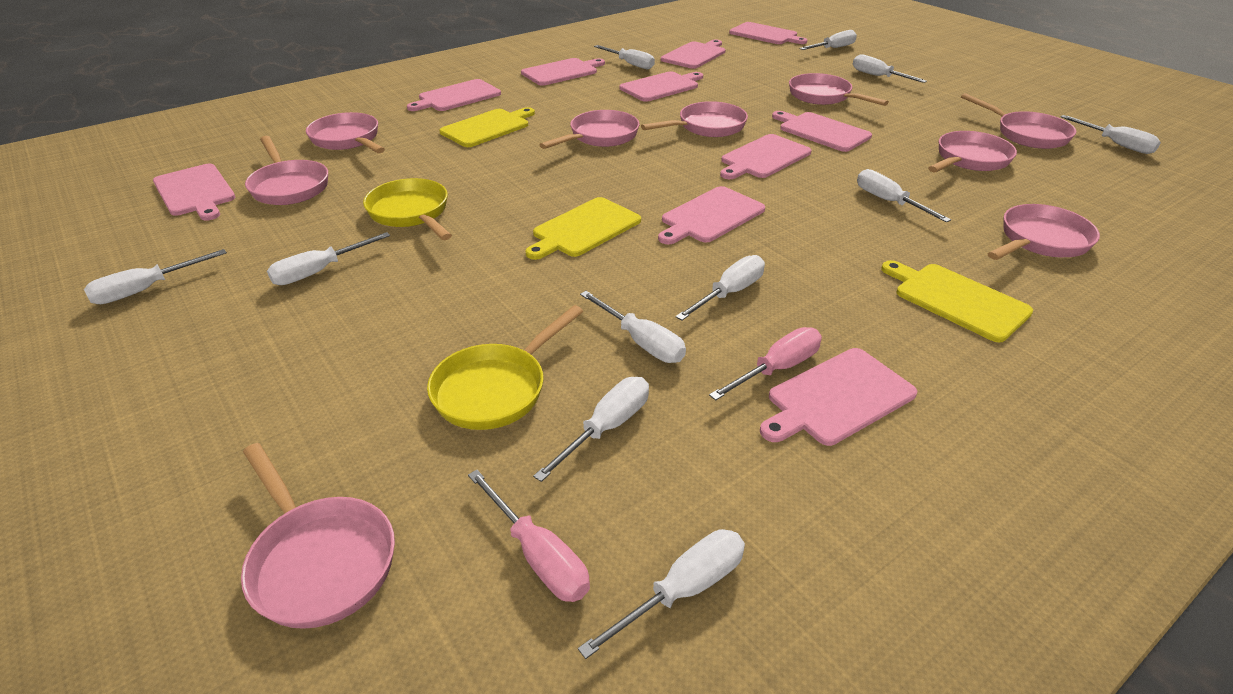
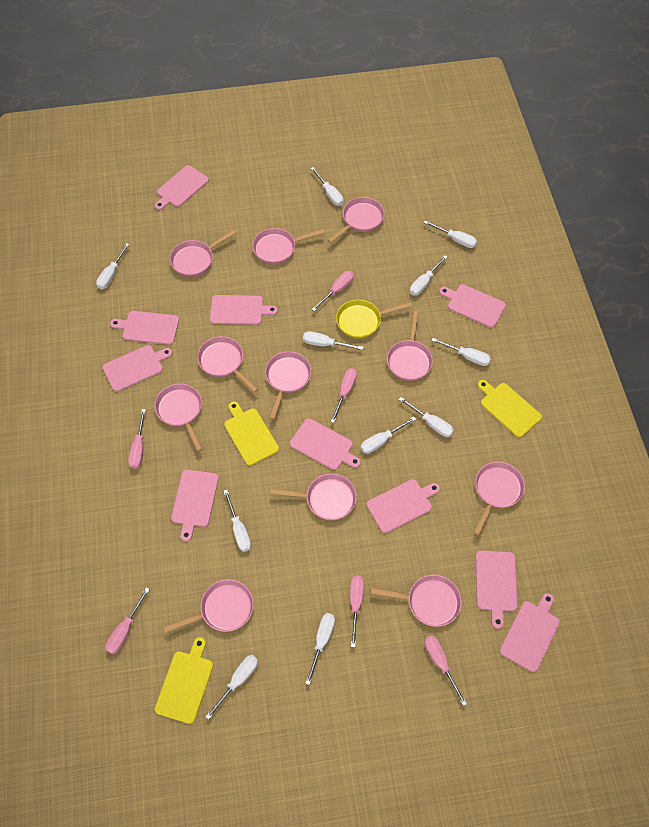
pink pan: [241,443,395,629] [245,136,328,205] [306,112,385,153] [539,110,640,149] [641,101,748,137] [789,73,889,106] [928,131,1017,172] [961,93,1076,149] [988,204,1100,260] = 9 -> [154,384,203,451] [164,579,254,633] [170,229,237,277] [197,336,259,393] [252,228,325,264] [265,351,311,420] [270,474,357,520] [327,197,385,243] [370,575,462,627] [387,311,433,381] [473,462,525,536] = 11
pink screwdriver: [468,470,590,602] [709,327,822,401] = 2 -> [105,587,150,654] [128,409,146,469] [312,271,354,311] [331,368,357,423] [350,575,364,647] [424,635,467,706] = 6
yellow pan: [363,178,452,240] [427,305,583,430] = 2 -> [336,299,412,339] = 1

